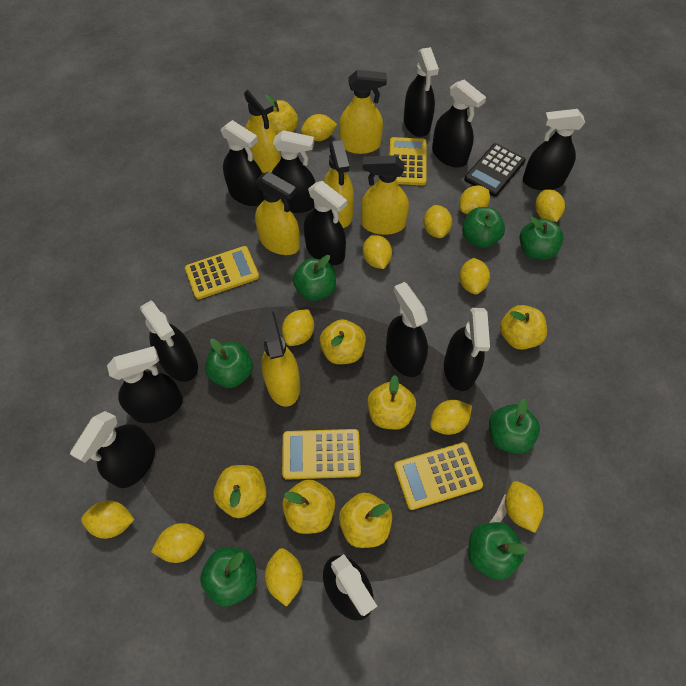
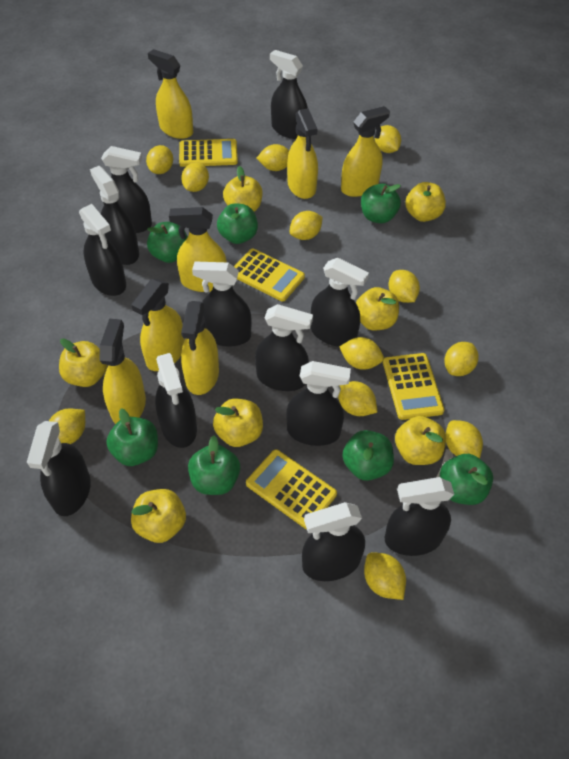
black calculator: [464,143,526,197] = 1 -> none = 0
yellow spray bottle: [244,86,281,173] [255,171,300,255] [260,310,300,407] [324,140,354,228] [339,70,387,154] [361,155,409,235] = 6 -> [99,319,146,424] [131,279,185,371] [148,49,193,139] [169,207,227,292] [181,301,219,395] [287,108,318,199] [341,106,390,197] = 7

